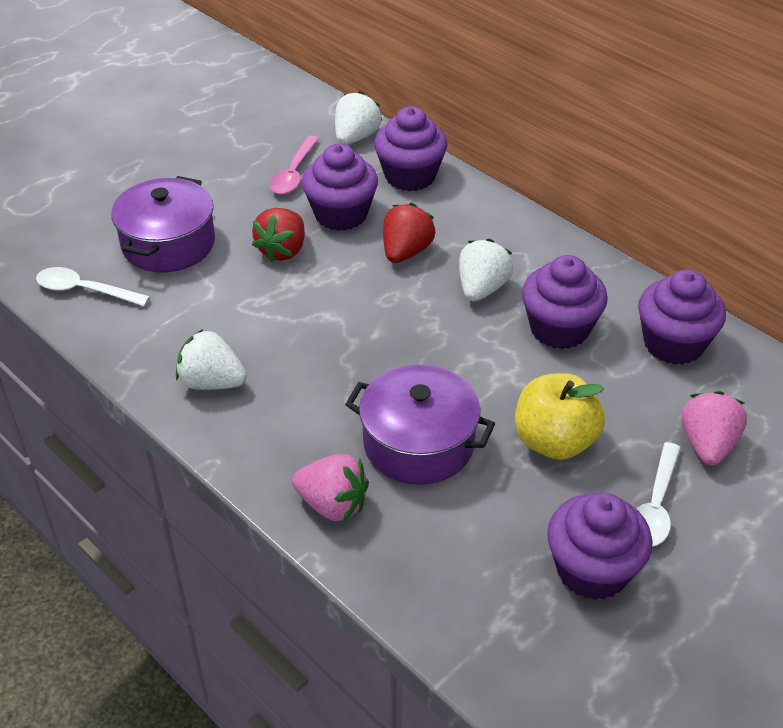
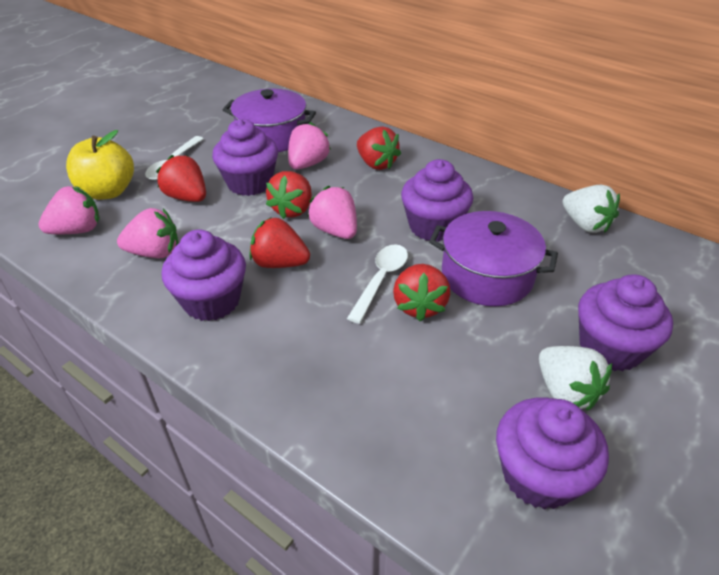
pink spoon: [269,135,319,194] = 1 -> none = 0
pink strawberry: [292,454,369,522] [681,391,747,465] = 2 -> [38,186,100,234] [117,208,178,258] [288,122,331,169] [308,186,357,239] = 4
red strawberry: [252,208,305,262] [383,203,436,263] = 2 -> [156,155,206,202] [249,217,310,268] [266,171,312,219] [357,126,401,170] [393,264,450,321] = 5
white strawberry: [176,329,247,390] [335,91,382,145] [459,239,513,301] = 3 -> [539,346,612,411] [563,185,620,233] = 2

